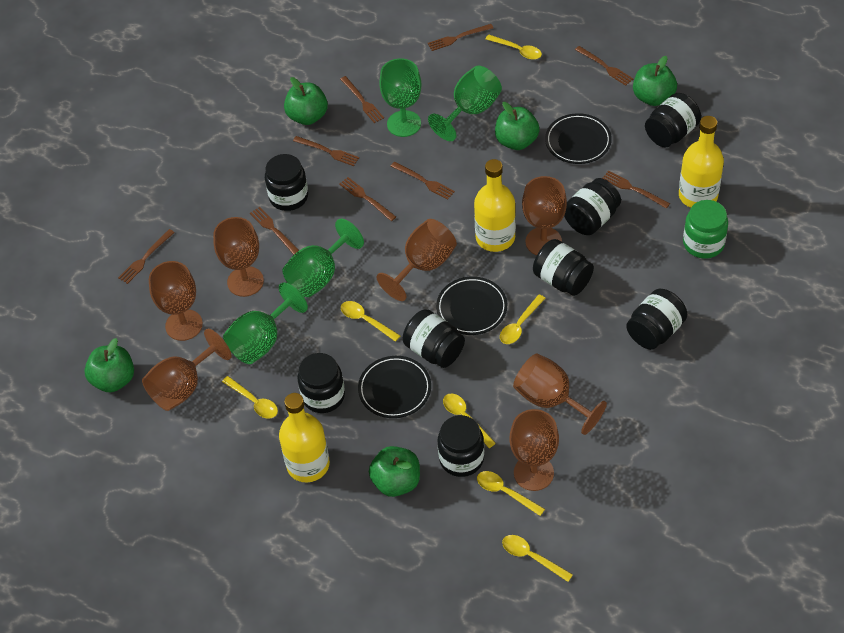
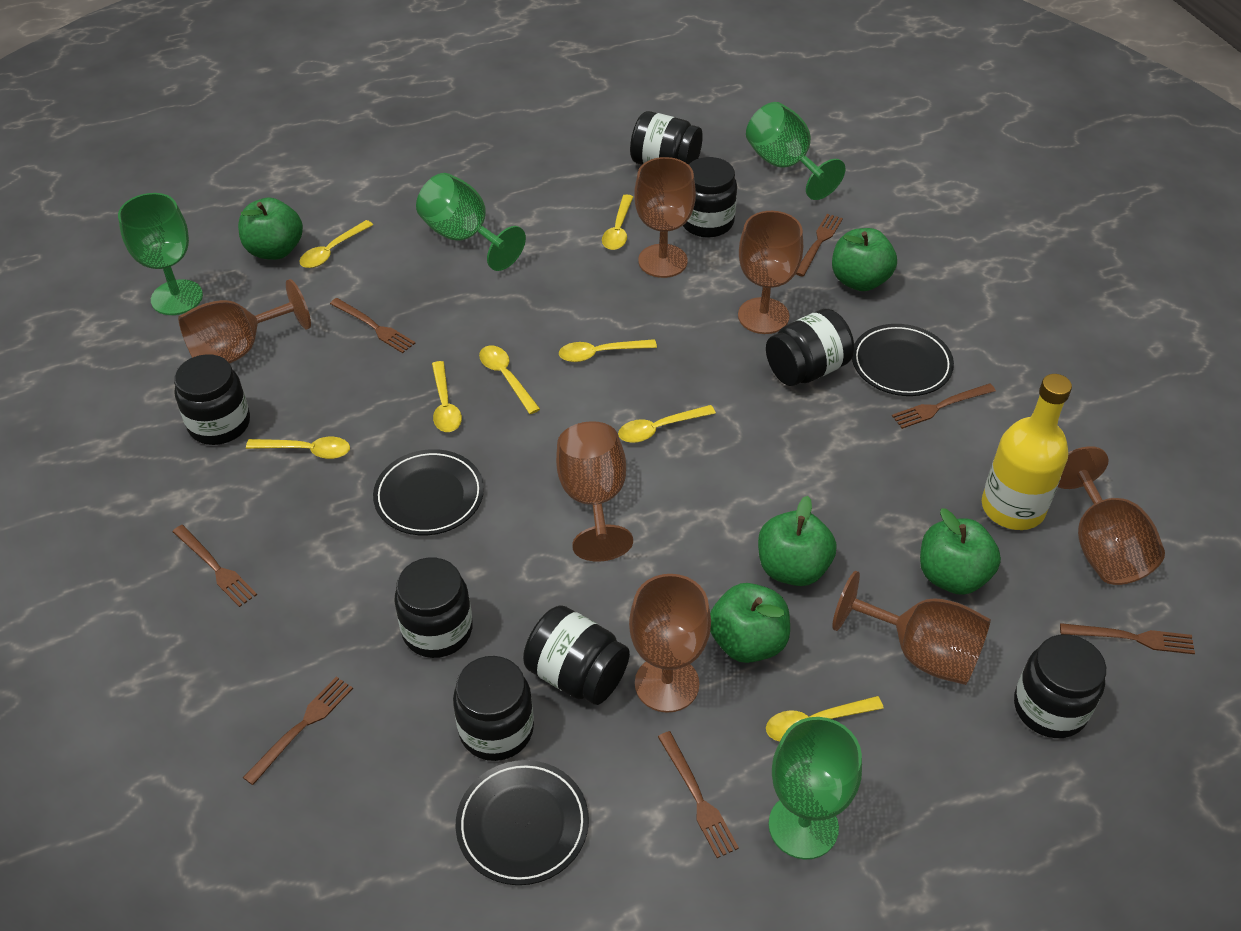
brown fork: [118,229,175,284] [250,207,299,255] [293,136,359,166] [339,177,396,221] [340,76,384,123] [391,162,455,200] [428,24,493,51] [575,46,633,86] [603,171,670,208] = 9 -> [172,525,257,607] [243,677,353,785] [330,298,415,353] [658,731,739,858] [796,214,843,276] [892,384,996,429] [1060,623,1195,654] = 7
green jar: [683,200,728,259] = 1 -> none = 0
yellow bottle: [279,393,330,483] [474,159,516,252] [679,116,724,208] = 3 -> [982,374,1072,530] = 1
yellow spoon: [222,376,278,419] [341,301,400,342] [443,394,496,448] [477,471,545,516] [485,34,542,60] [500,294,546,344] [502,535,573,582] = 7 -> [246,437,350,459] [299,220,373,268] [432,361,462,432] [479,345,540,414] [559,339,657,362] [602,194,633,250] [618,405,716,443] [766,696,884,741] = 8

